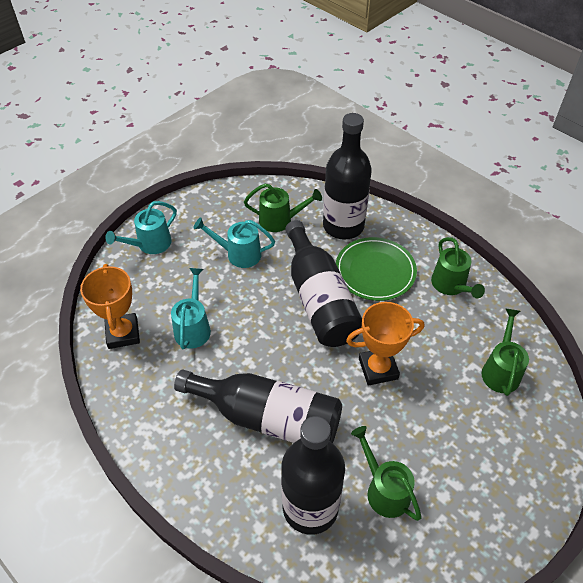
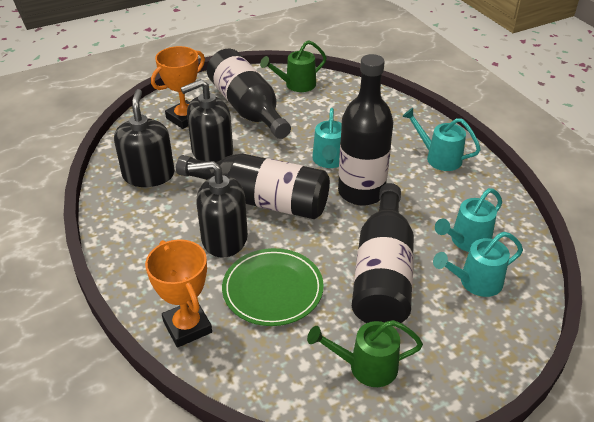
black soap dispenser: none = 0 -> [114,89,175,187] [181,79,233,162] [188,161,248,258] = 3
green watering can: [244,183,322,232] [351,426,422,521] [431,237,485,298] [482,308,529,396] = 4 -> [260,40,327,92] [307,320,423,387] = 2
turquoise watering can: [105,201,177,254] [171,268,211,349] [193,217,275,268] = 3 -> [312,108,342,168] [402,108,481,171] [433,232,523,297] [435,188,502,252] = 4

